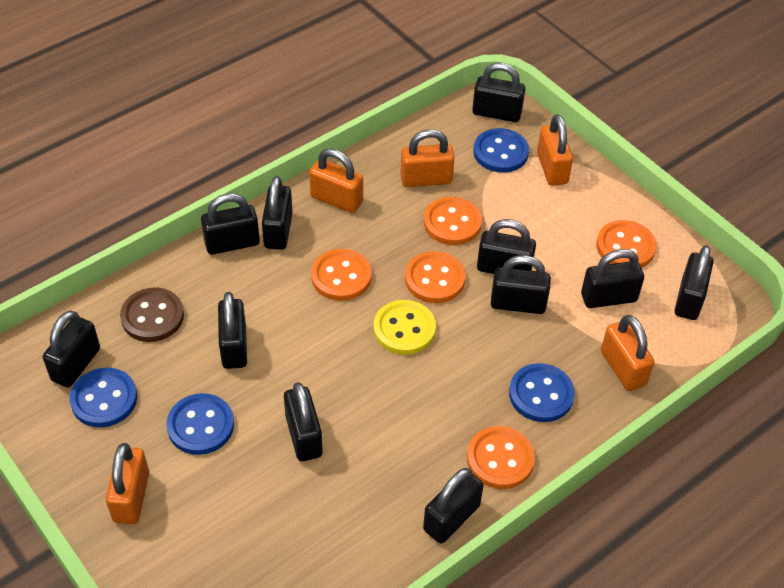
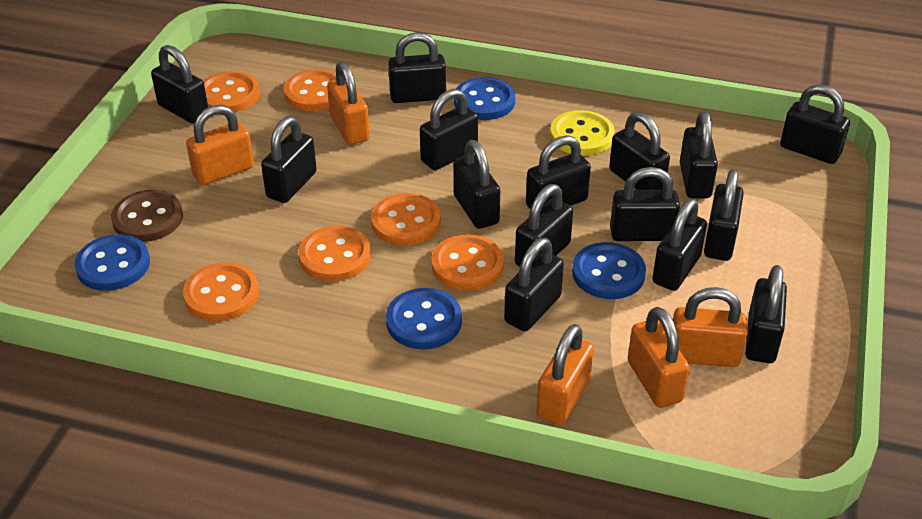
black padlock: [43,310,100,387] [201,193,260,255] [218,292,247,369] [262,176,293,250] [284,382,323,461] [423,468,483,544] [472,63,525,122] [477,219,536,274] [491,255,551,314] [581,249,644,308] [675,245,714,320] = 11 -> [151,45,208,124] [261,116,317,203] [388,32,446,103] [420,89,478,170] [453,140,500,229] [504,238,564,331] [515,184,573,267] [526,135,591,209] [609,112,670,190] [610,167,680,241] [652,199,707,291] [680,111,718,198] [704,169,744,261] [745,265,787,363] [780,84,850,164] = 15
orange button: [311,249,372,301] [405,251,465,303] [424,197,482,245] [467,426,535,489] [596,220,657,268] = 5 -> [183,262,259,321] [203,71,260,112] [284,69,336,111] [299,226,371,281] [371,193,441,246] [431,234,504,291] = 6

